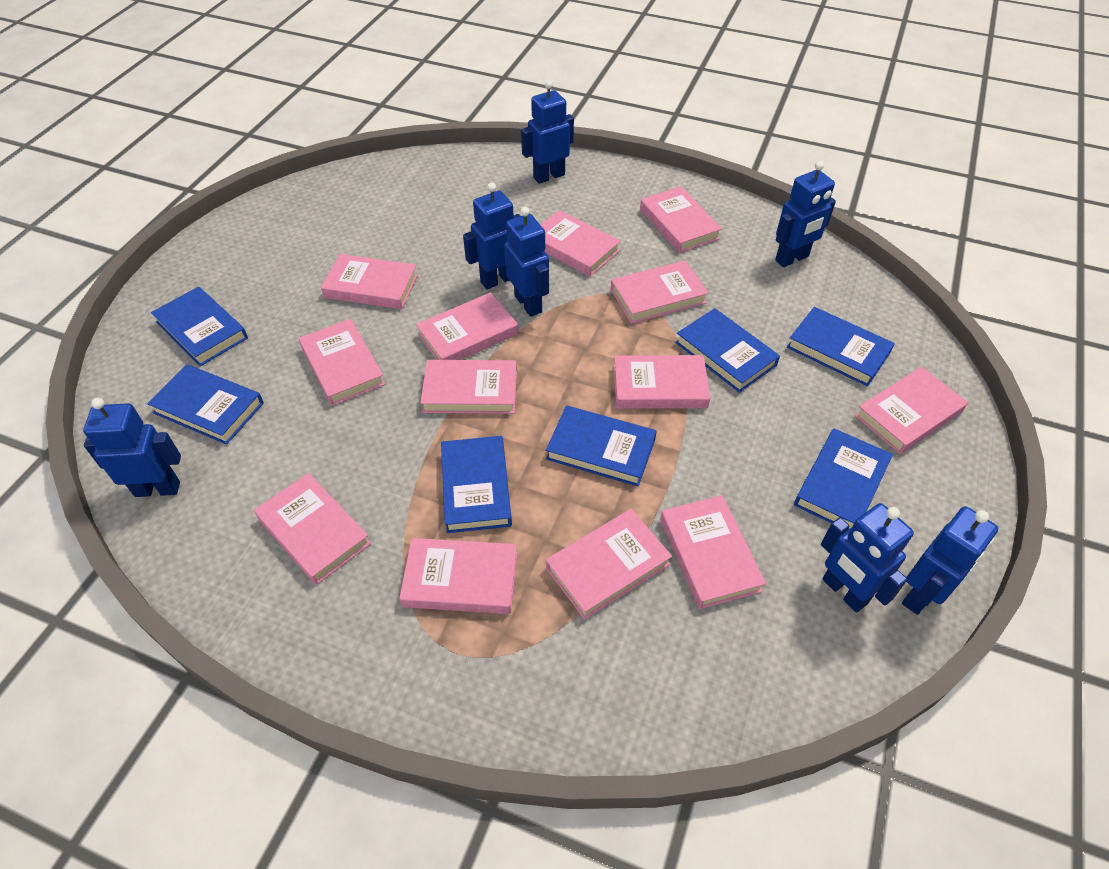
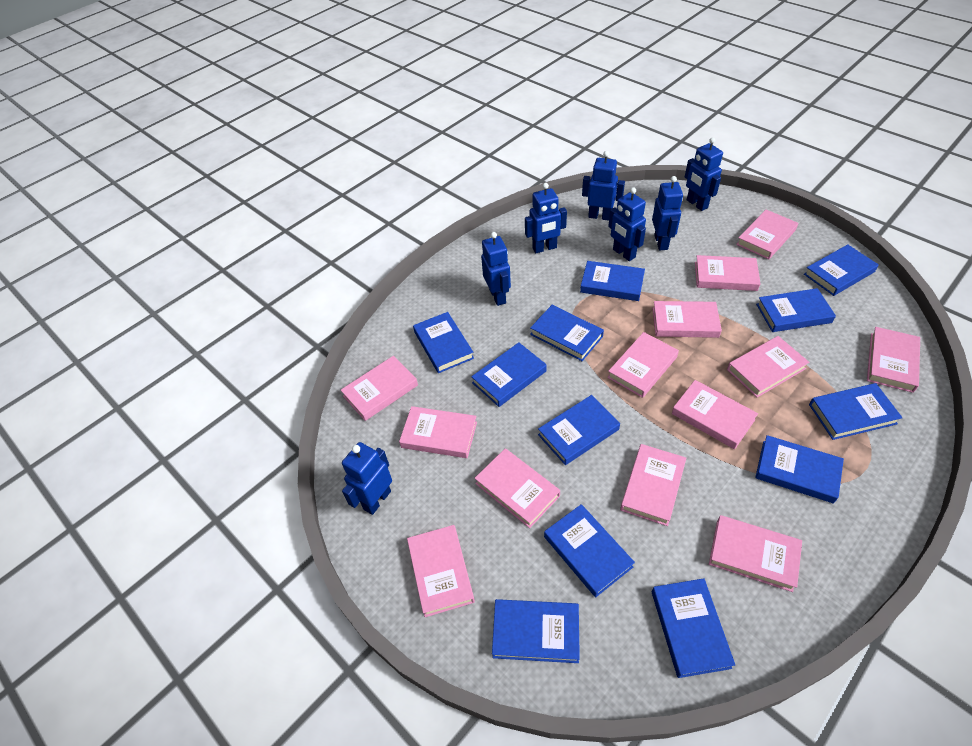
blue book: [147,364,264,445] [151,287,248,366] [441,436,512,533] [546,405,657,486] [675,308,780,393] [787,307,895,386] [794,428,893,530] = 7 -> [413,312,474,373] [471,342,547,407] [492,599,580,663] [530,305,604,361] [538,395,620,465] [544,504,635,597] [580,261,645,301] [652,578,735,678] [755,435,844,503] [756,288,836,332] [804,244,879,296] [809,383,903,440] = 12

